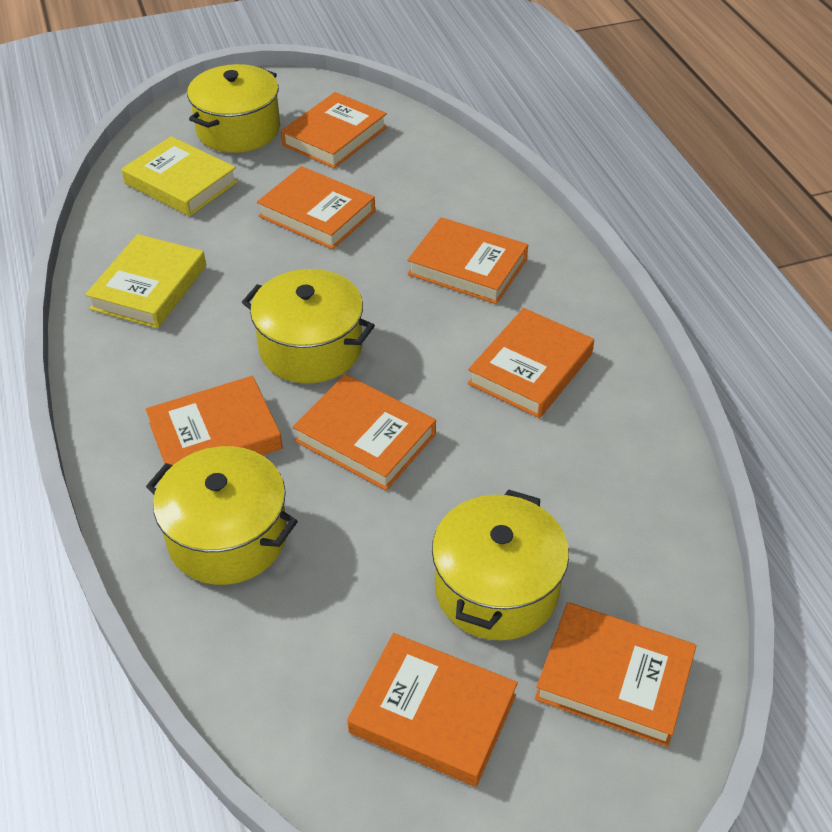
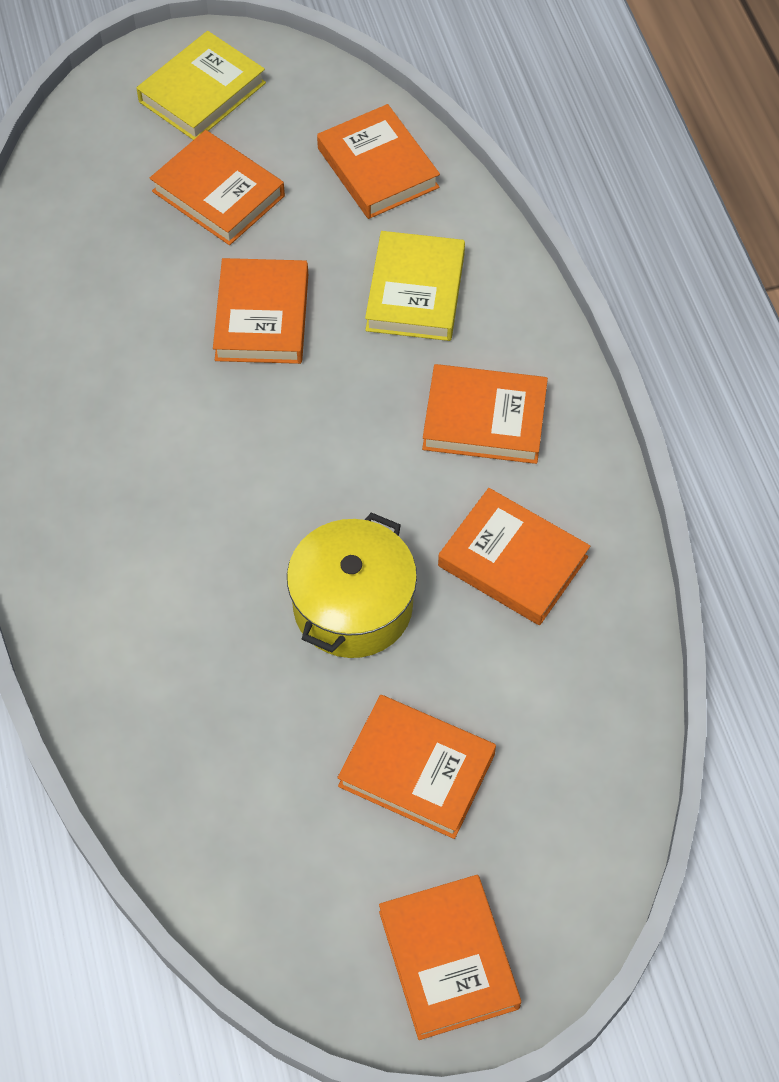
orange book: [146,376,283,465] [257,166,375,250] [281,92,387,168] [293,374,436,491] [347,633,518,787] [407,217,528,304] [468,308,594,418] [535,602,696,747] = 8 -> [150,130,285,245] [213,258,308,364] [317,104,440,219] [337,695,496,839] [379,875,521,1040] [422,364,548,464] [438,488,590,625] = 7
yellow pot: [146,446,298,585] [187,64,280,153] [242,269,375,383] [432,489,569,640] = 4 -> [287,512,417,658] = 1

